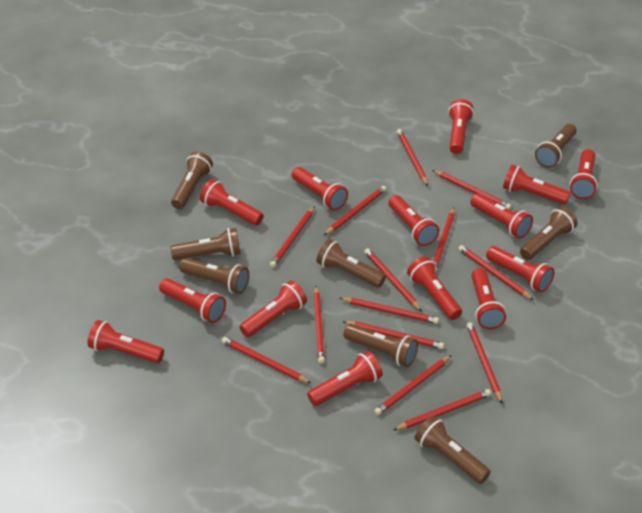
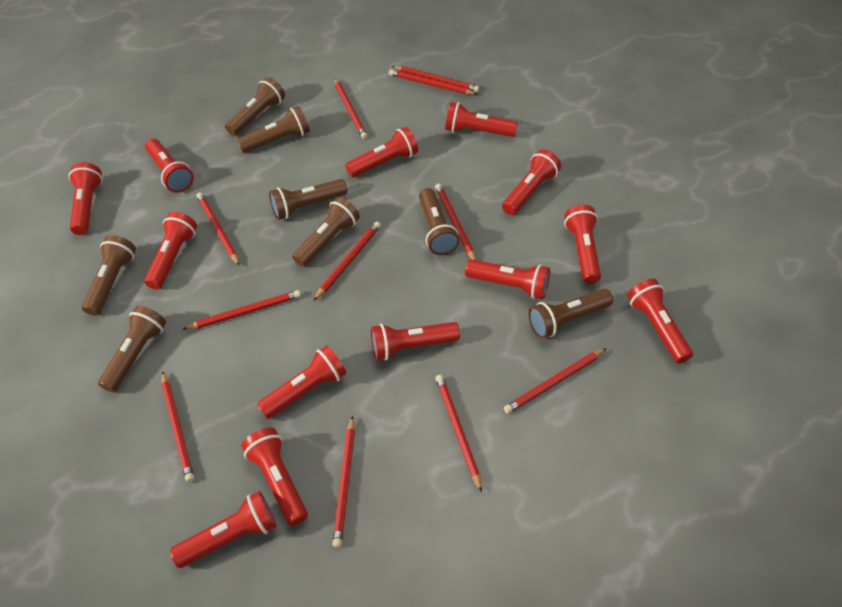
red flashlight: [88,320,164,363] [159,278,226,323] [200,179,264,225] [239,280,307,338] [292,167,348,211] [307,351,383,406] [389,195,439,246] [407,257,462,320] [448,99,474,154] [470,193,533,238] [471,268,506,329] [486,246,554,293] [503,165,571,205] [570,149,598,199] = 14 -> [69,162,102,235] [144,212,197,290] [145,139,194,193] [170,491,277,568] [241,428,308,526] [257,345,346,419] [345,127,418,177] [371,322,460,360] [445,102,518,137] [465,259,550,300] [502,149,561,215] [564,205,601,284] [627,279,693,364] = 13
red pencil: [222,337,311,383] [270,206,315,268] [313,286,325,364] [324,186,386,235] [340,298,439,324] [343,321,444,349] [364,248,422,311] [374,355,452,415] [393,389,491,430] [397,129,428,186] [433,170,511,210] [433,208,455,271] [458,245,534,300] [467,322,502,403] = 14 -> [162,371,194,482] [183,290,301,329] [197,192,239,266] [314,222,381,301] [332,416,355,548] [334,78,367,139] [389,69,477,95] [392,66,479,92] [435,184,476,260] [435,375,482,492] [504,348,607,414] = 11

